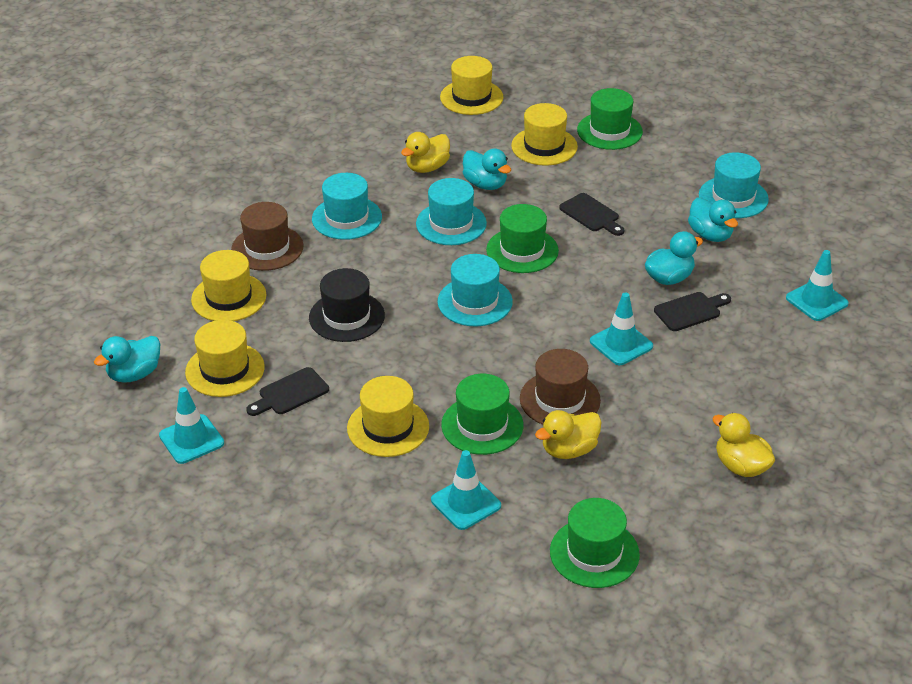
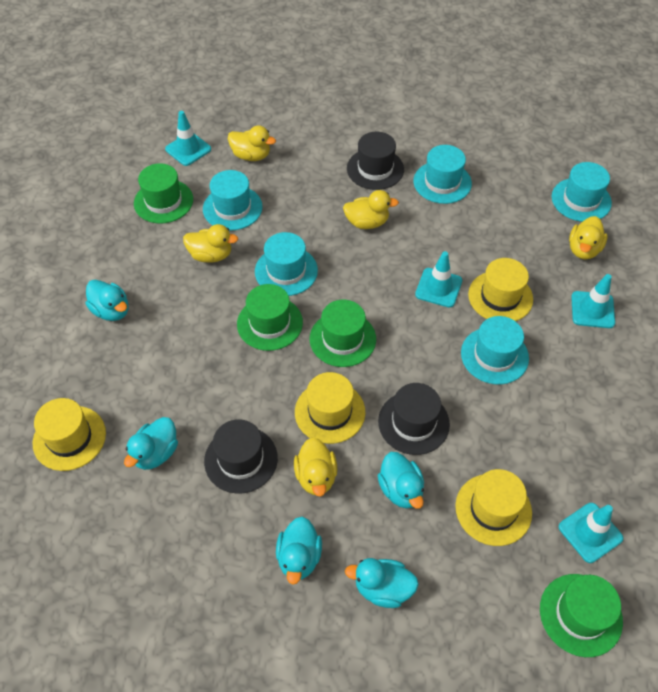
black cutting board: [246,367,329,416] [559,193,625,236] [654,292,731,331] = 3 -> none = 0
black hat: [309,268,385,342] = 1 -> [204,419,278,494] [347,132,404,190] [378,383,450,455] = 3
brown hat: [231,202,304,271] [520,349,601,425] = 2 -> none = 0
turquoise duck: [94,336,160,383] [463,149,511,190] [645,231,703,285] [688,197,738,242] = 4 -> [86,280,128,321] [124,417,178,470] [276,517,322,584] [345,558,419,608] [377,452,424,509] = 5
turquoise hat: [312,173,382,240] [416,178,487,245] [437,254,513,326] [699,152,769,218] = 4 -> [203,170,263,230] [255,232,318,296] [413,145,472,204] [461,316,529,385] [552,162,612,222] = 5
yellow duck: [401,132,450,173] [535,410,601,459] [712,413,775,477] = 3 -> [183,224,238,263] [228,125,276,161] [294,437,337,497] [343,190,399,229] [569,216,608,259] = 5
yellow hat: [185,320,265,397] [191,250,266,321] [347,376,429,457] [440,56,504,115] [511,103,578,166] = 5 -> [33,398,106,471] [295,372,365,444] [455,469,532,546] [468,258,533,321] = 4

